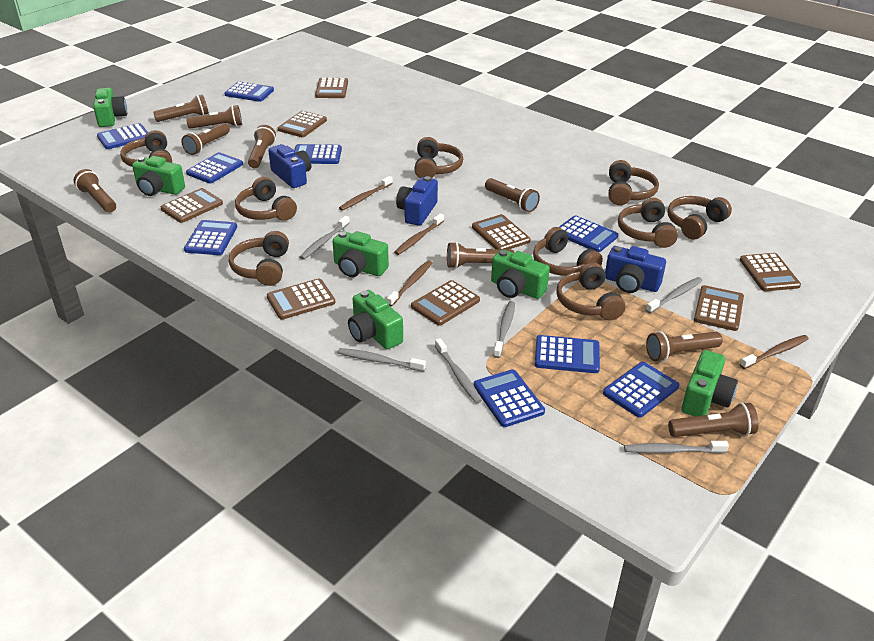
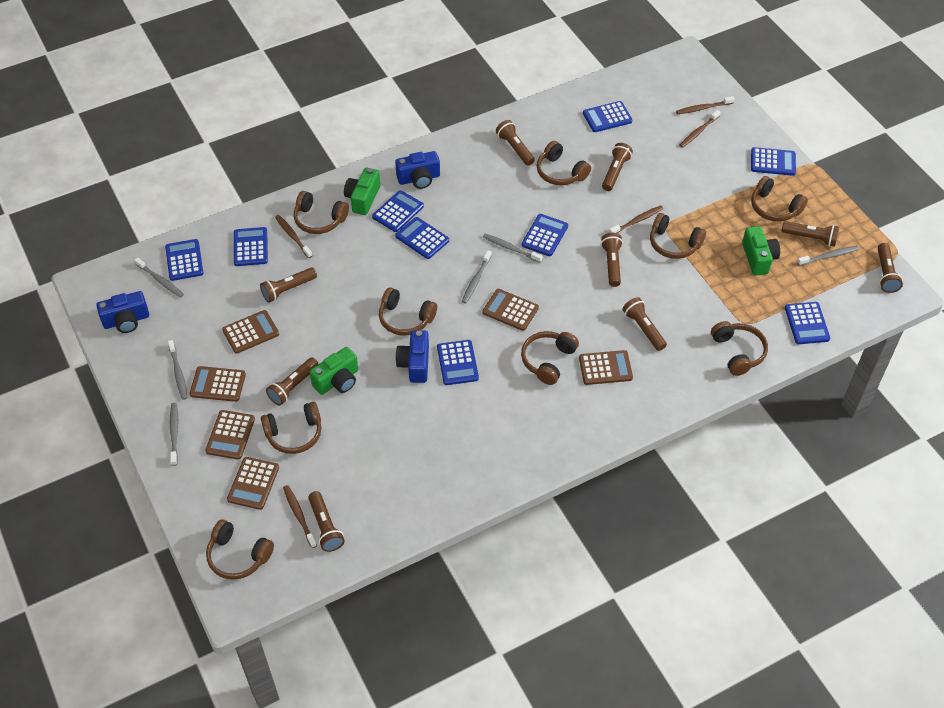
brown calculator: [161,188,223,223] [267,278,335,320] [278,111,327,137] [315,78,348,98] [411,280,480,326] [472,214,531,250] [694,285,744,331] [740,253,801,291] = 8 -> [189,366,246,402] [205,410,255,460] [222,310,279,354] [227,457,279,510] [482,289,539,331] [579,350,633,385] = 6
brown toothbrush: [339,176,393,211] [387,260,432,306] [394,213,444,255] [740,335,809,369] = 4 -> [275,215,312,258] [283,485,317,548] [609,205,663,233] [676,96,735,114] [679,110,720,148] = 5
green camera: [93,88,127,127] [132,156,185,196] [333,231,389,277] [348,290,403,350] [491,249,550,299] [681,350,738,416] = 6 -> [310,347,358,395] [344,168,380,215] [742,226,780,276] = 3

